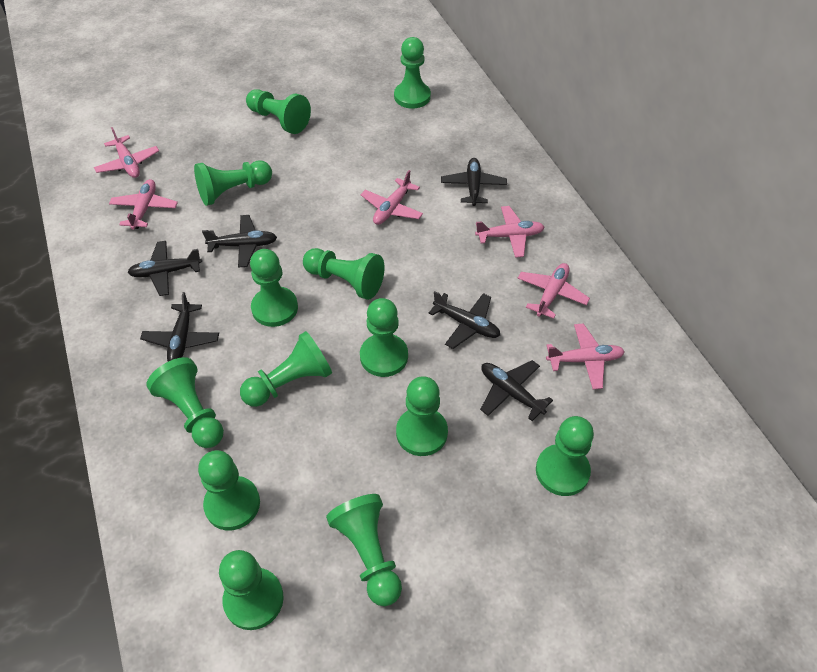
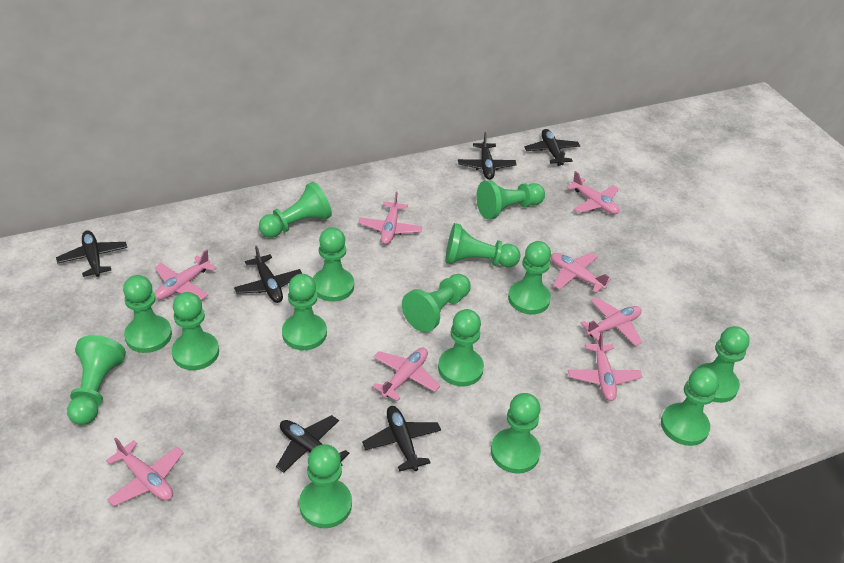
green pawn: [147,357,224,448] [194,160,272,206] [198,450,260,530] [219,550,284,630] [240,331,332,407] [246,89,311,134] [250,249,298,327] [303,248,385,300] [326,494,402,606] [360,298,408,377] [394,37,431,109] [396,376,448,456] [536,416,594,496] = 13 -> [67,335,126,425] [123,275,172,353] [172,292,219,370] [259,182,332,238] [282,274,327,350] [299,444,352,528] [313,227,354,302] [402,274,471,332] [438,309,484,386] [445,223,520,268] [476,180,545,219] [491,393,541,474] [508,241,551,315] [661,367,719,446] [696,326,750,403] = 15
pink plane: [94,127,159,178] [109,179,178,230] [361,170,423,225] [475,206,545,258] [517,263,590,319] [546,323,625,389] = 6 -> [106,438,183,506] [155,250,216,300] [358,191,422,245] [373,348,440,402] [551,253,611,293] [567,171,619,214] [568,332,642,401] [581,297,642,346] = 8

